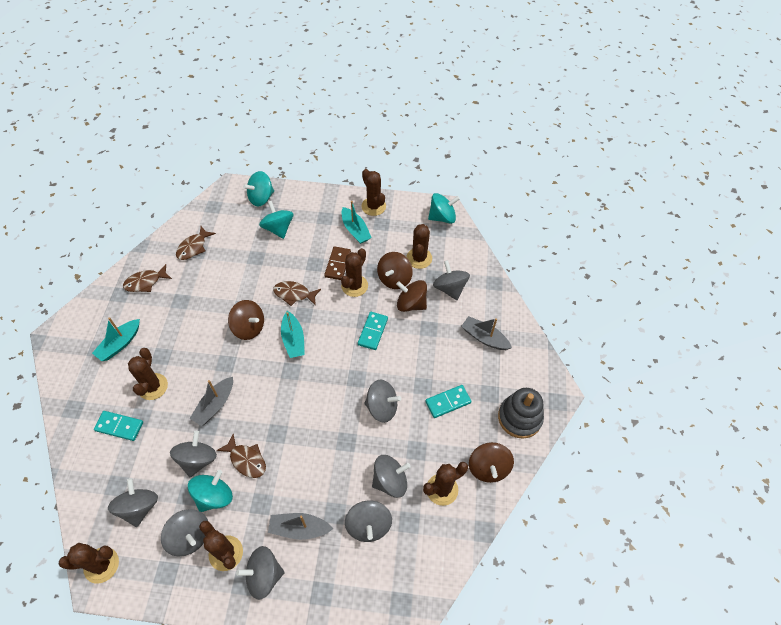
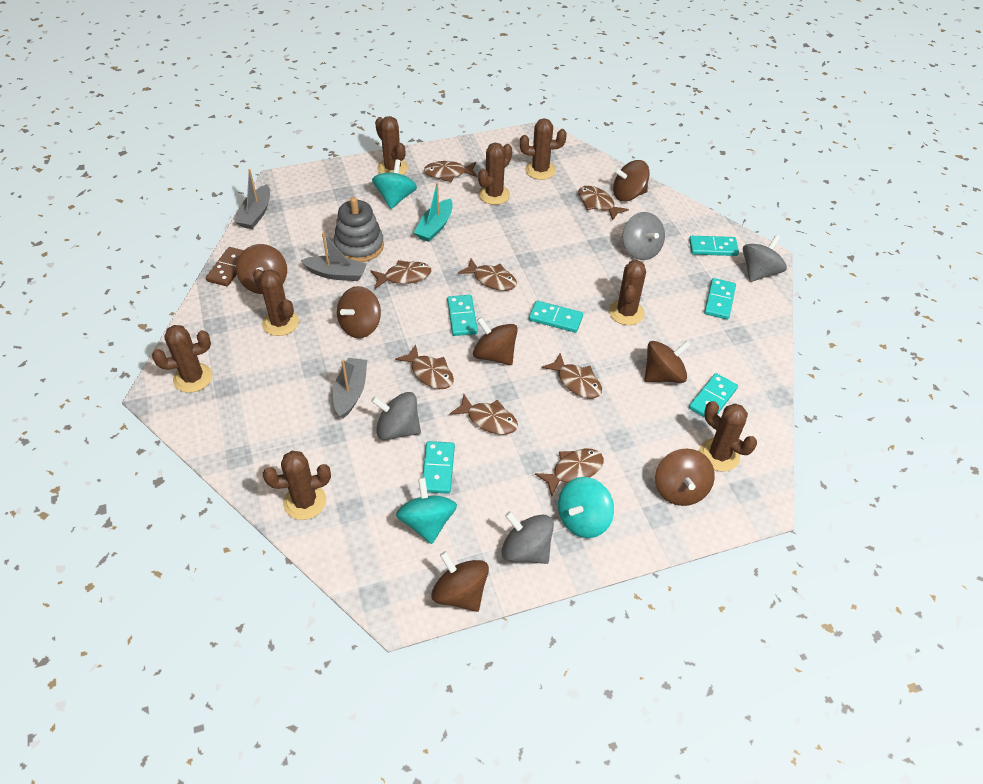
brown cactus: [59,543,119,584] [128,348,168,400] [199,521,243,571] [341,248,368,297] [361,169,386,216] [406,224,432,269] [423,462,468,506] = 7 -> [152,325,212,393] [253,269,299,336] [263,451,331,520] [375,116,408,175] [478,143,512,205] [520,118,567,180] [609,260,646,325] [699,401,757,472] = 8
brown fish: [123,264,172,292] [176,226,216,260] [216,434,266,478] [273,281,321,306] = 4 -> [370,260,431,289] [395,344,454,389] [424,161,478,182] [450,394,518,435] [458,258,517,291] [535,449,604,496] [541,353,602,399] [578,186,629,220] = 8
brown spinning top: [228,300,264,340] [377,252,413,289] [396,280,427,312] [469,442,514,483] = 4 -> [236,244,287,294] [337,286,381,338] [431,551,489,612] [473,317,518,365] [613,160,649,201] [644,341,691,383] [655,449,715,506] = 7
grey spinning top: [108,478,158,527] [161,509,208,557] [170,431,217,477] [236,546,285,600] [345,501,392,542] [364,379,401,423] [372,455,411,498] [433,260,470,300] = 8 -> [371,392,421,440] [501,511,554,564] [623,212,665,260] [743,235,787,282] = 4
turquoise boat: [92,317,140,361] [281,311,305,358] [341,201,372,244] = 3 -> [414,183,453,242] = 1
turquoise domino: [94,411,143,441] [358,312,388,350] [426,385,471,418] = 3 -> [422,441,455,494] [447,295,478,336] [529,301,583,333] [689,236,739,256] [689,373,738,418] [704,278,736,320] = 6
turquoise spinning top: [188,470,233,512] [243,171,274,206] [259,201,294,239] [428,193,460,224] = 4 -> [372,159,417,209] [396,478,457,544] [558,477,614,538] = 3

